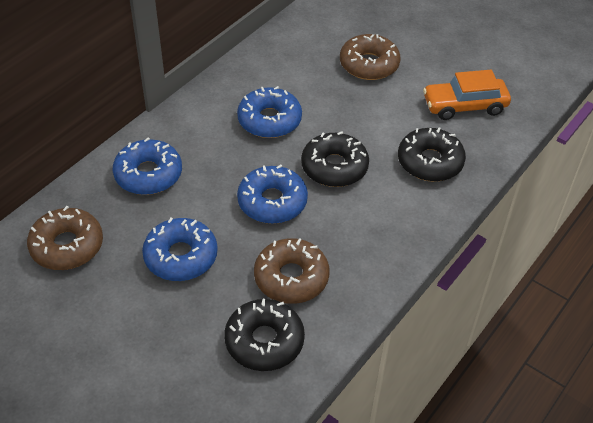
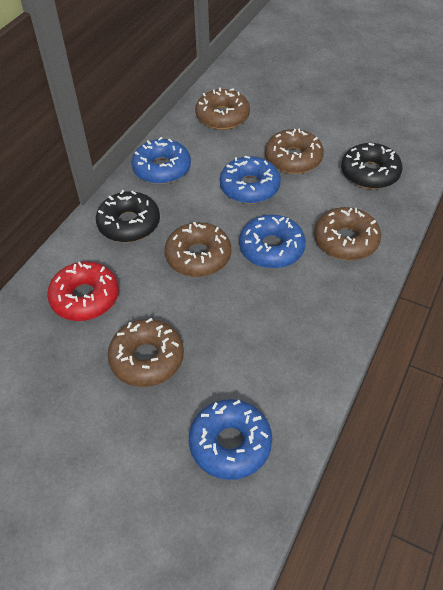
black donut: [224,299,305,371] [301,131,369,187] [398,127,466,182] = 3 -> [96,190,160,242] [341,143,403,189] = 2
brown donut: [27,206,103,270] [254,238,330,304] [340,34,401,80] = 3 -> [108,318,184,387] [164,222,231,277] [195,87,250,130] [265,129,324,174] [314,207,381,260] = 5
orange car: [423,70,511,120] = 1 -> none = 0
red donut: none = 0 -> [47,261,119,321] = 1

